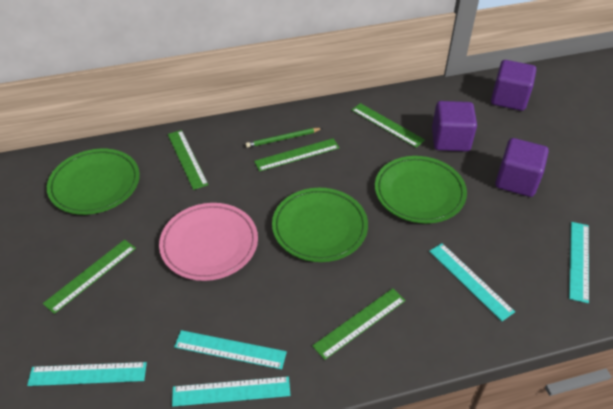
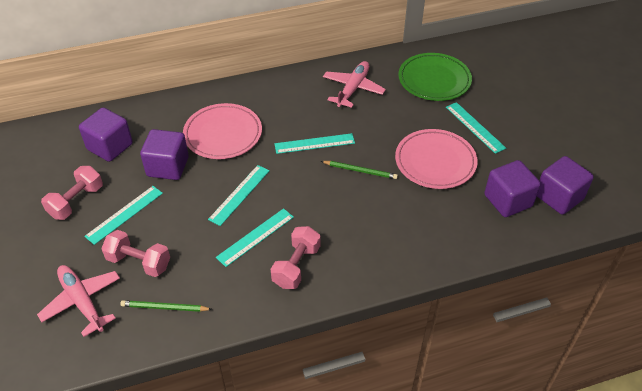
green pencil: [246,128,323,148] = 1 -> [120,300,212,312] [321,161,398,179] = 2
green plate: [47,149,140,215] [272,188,368,262] [375,156,467,224] = 3 -> [398,53,472,101] = 1
green ruler: [43,239,136,314] [168,130,208,190] [254,138,339,172] [312,288,406,360] [352,103,425,148] = 5 -> none = 0
pink dumbbell: none = 0 -> [41,166,103,220] [101,230,170,277] [271,226,321,289] = 3
pink plane: none = 0 -> [37,265,120,337] [323,61,386,108] = 2
pink plate: [159,203,258,281] = 1 -> [183,103,262,159] [395,129,478,189] = 2
purple cube: [432,101,477,151] [491,60,536,111] [495,138,549,197] = 3 -> [79,108,133,162] [140,129,189,180] [484,160,541,217] [537,156,594,215] = 4

